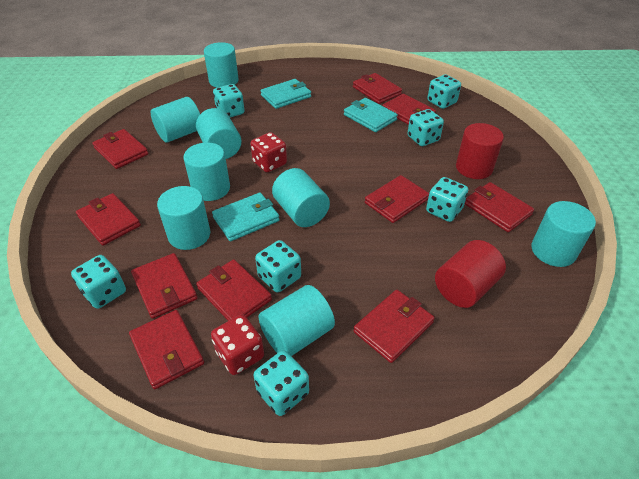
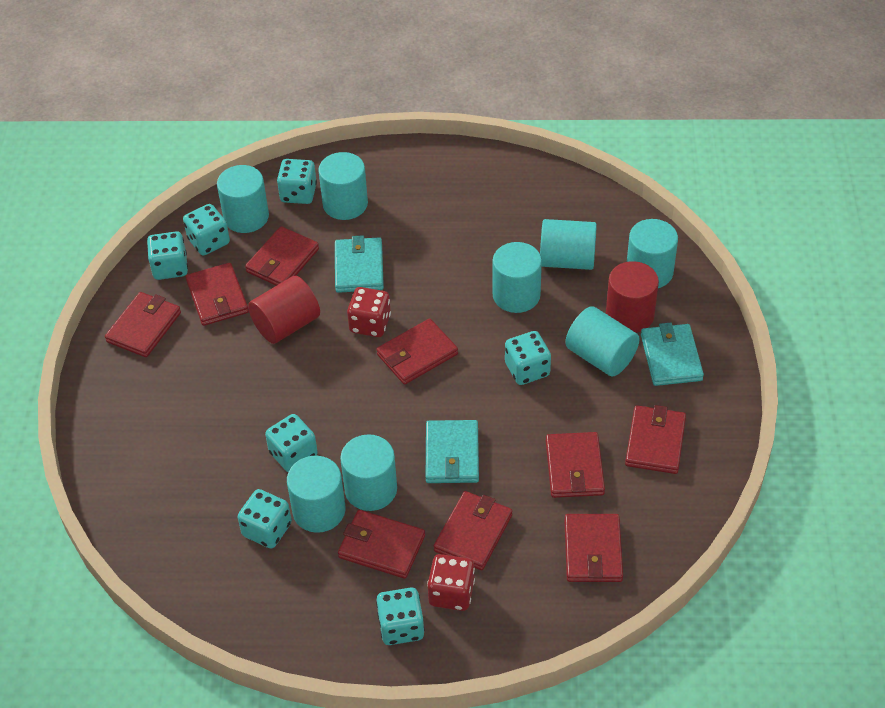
red wallet: [76,193,141,246] [92,129,148,169] [129,310,204,389] [131,253,198,319] [196,259,272,321] [353,73,402,104] [354,290,435,363] [365,175,429,223] [382,94,436,125] [465,182,534,232] = 10 -> [105,292,181,357] [186,263,249,326] [245,226,319,286] [338,510,425,579] [376,319,458,385] [434,491,512,570] [546,432,605,498] [564,514,623,582] [625,405,686,474] = 9

